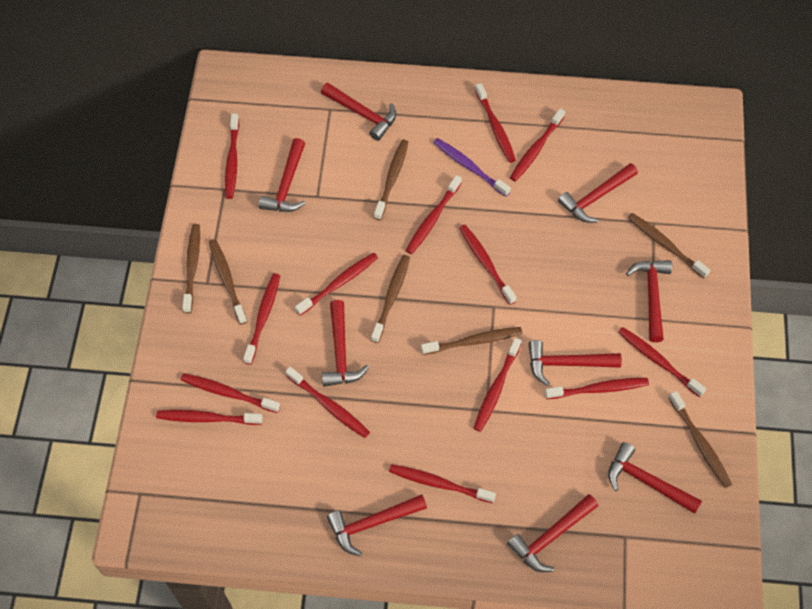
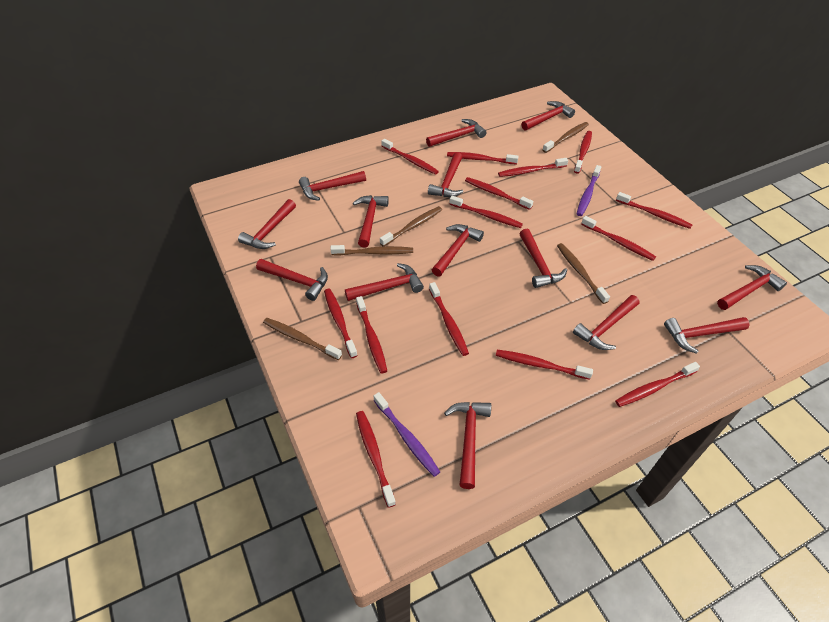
brown toothbrush: [182,224,200,313] [209,239,247,325] [371,255,410,343] [374,140,409,220] [421,327,523,355] [628,213,710,278] [669,391,732,488] = 7 -> [263,318,342,360] [330,245,413,256] [380,206,442,246] [543,122,589,153] [557,243,610,304] = 5
purple toothbrush: [433,138,511,197] = 1 -> [374,392,440,477] [577,165,601,216] = 2
red hammer: [259,138,305,212] [321,83,396,141] [322,300,369,387] [327,494,427,556] [507,494,598,572] [528,340,622,386] [558,163,638,223] [608,442,702,514] [626,260,672,342] = 9 -> [238,199,296,249] [256,259,328,301] [299,171,366,201] [345,263,424,301] [353,195,389,248] [426,119,487,147] [428,152,463,197] [432,224,484,277] [444,402,491,489] [520,229,567,288] [521,101,575,130] [573,295,640,350] [664,317,749,354] [717,265,787,310] = 14

